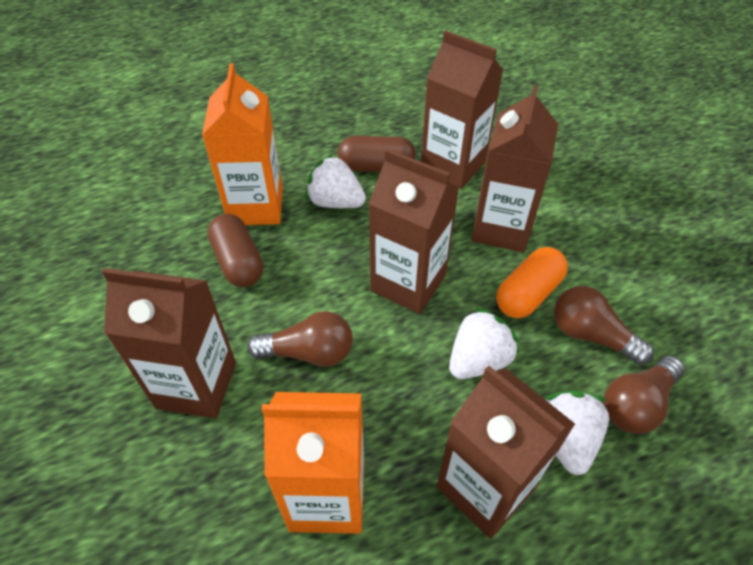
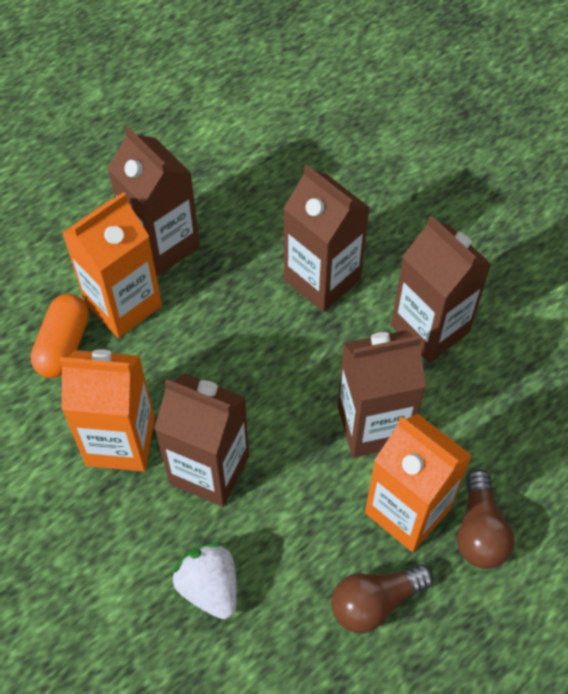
brown capsule: [207,214,263,287] [338,136,416,172] = 2 -> none = 0
brown light bulb: [247,311,353,367] [554,286,654,365] [604,356,684,434] = 3 -> [331,564,433,633] [457,469,515,569] = 2
orange carton: [202,63,283,225] [261,392,364,534] = 2 -> [60,349,155,472] [62,192,162,338] [365,413,472,552] = 3
white strawberry: [305,154,366,208] [449,307,519,379] [545,390,609,475] = 3 -> [171,542,237,619] = 1

